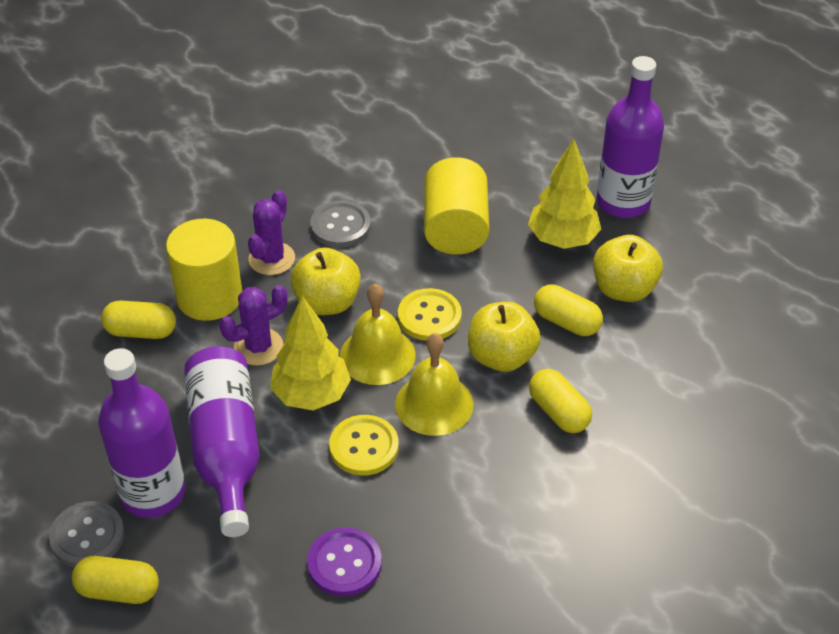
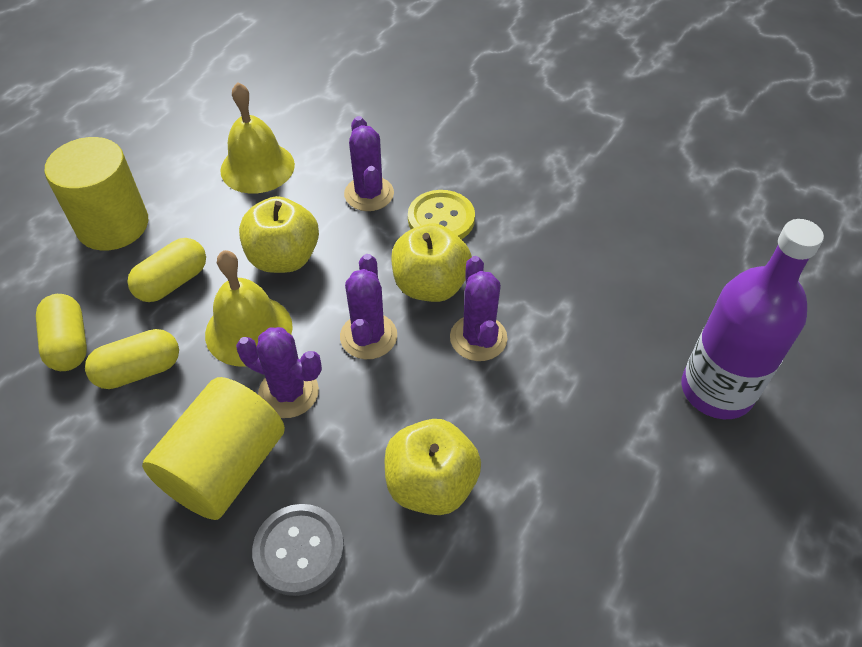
grey button: [49,501,124,567] [310,200,371,248] = 2 -> [252,504,344,596] = 1
purple bottle: [98,348,185,518] [184,346,260,537] [596,56,664,218] = 3 -> [682,219,824,419] = 1
purple button: [307,528,382,596] = 1 -> none = 0
purple cactus: [219,285,287,366] [248,190,295,275] = 2 -> [236,327,322,418] [340,254,397,359] [344,116,394,211] [450,256,507,361] = 4
yellow button: [329,415,399,476] [398,288,462,341] = 2 -> [408,190,475,239] = 1
yellow capsule: [72,556,159,604] [101,301,176,339] [529,369,592,433] [534,284,603,336] = 4 -> [36,294,87,371] [85,329,179,389] [127,238,206,302] = 3
yellow tree: [270,296,351,411] [528,139,601,249] = 2 -> none = 0

